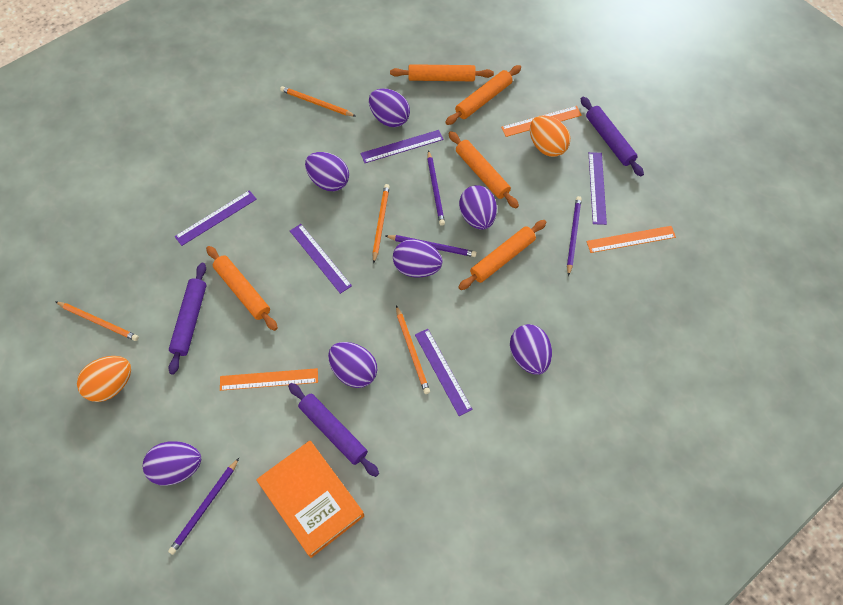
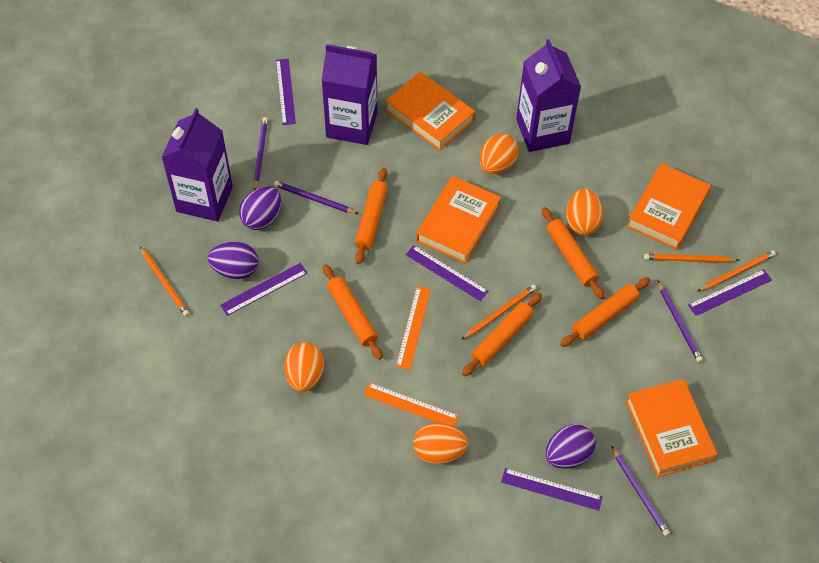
orange book: [256,441,364,558] = 1 -> [385,72,475,151] [416,176,501,264] [626,379,718,477] [627,163,711,250] = 4
orange egg: [77,356,131,402] [530,116,570,157] = 2 -> [284,342,324,392] [413,423,468,464] [480,133,519,174] [566,188,603,235] = 4
orange ruler: [220,368,318,391] [501,106,582,137] [586,226,676,253] = 3 -> [363,382,459,427] [396,287,431,370] = 2
purple carton: none = 0 -> [162,108,233,221] [322,44,378,145] [516,39,581,152] = 3
purple egg: [143,441,201,486] [305,152,349,191] [328,342,377,388] [369,89,410,127] [393,239,443,277] [459,185,497,230] [510,324,552,375] = 7 -> [208,241,258,279] [239,186,281,230] [545,424,596,469] = 3
purple rolling pin: [168,263,206,375] [288,383,379,477] [581,97,644,177] = 3 -> none = 0

